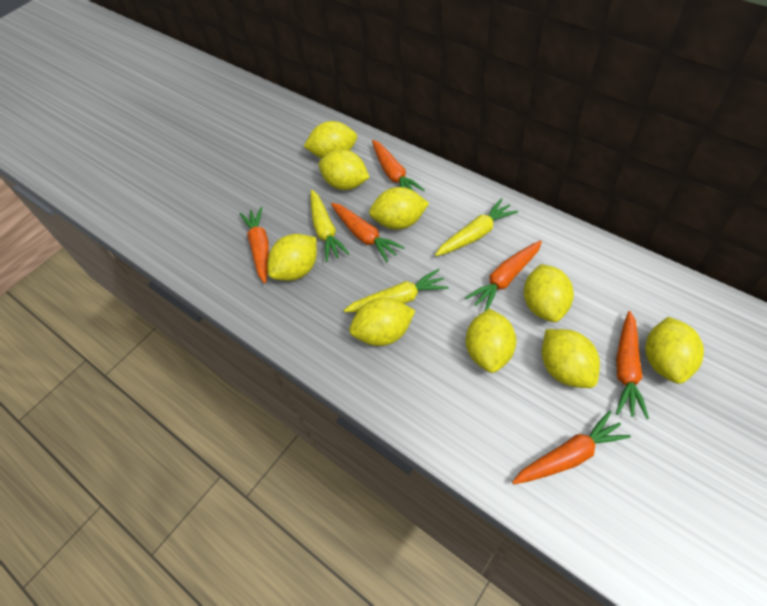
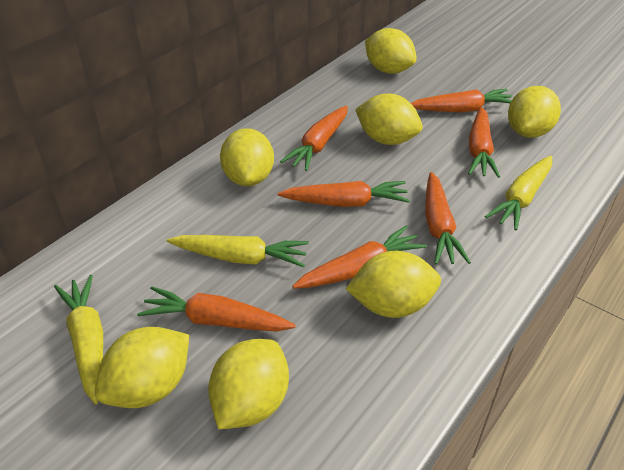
orange carrot: [239,207,269,284] [331,203,405,262] [372,140,425,191] [465,240,542,311] [512,411,631,484] [616,311,649,419] = 6 -> [137,286,296,332] [278,181,410,207] [280,106,348,171] [292,225,427,289] [411,89,512,112] [425,172,471,265] [468,107,500,178] = 7
yellow lemon: [268,234,317,281] [303,121,357,159] [318,150,370,190] [349,298,415,346] [369,187,429,230] [466,309,516,373] [524,264,574,322] [542,329,600,388] [645,317,704,384] = 9 -> [95,327,189,408] [208,339,289,429] [220,128,274,186] [346,251,441,318] [355,94,422,145] [365,28,417,74] [508,86,561,138] = 7

